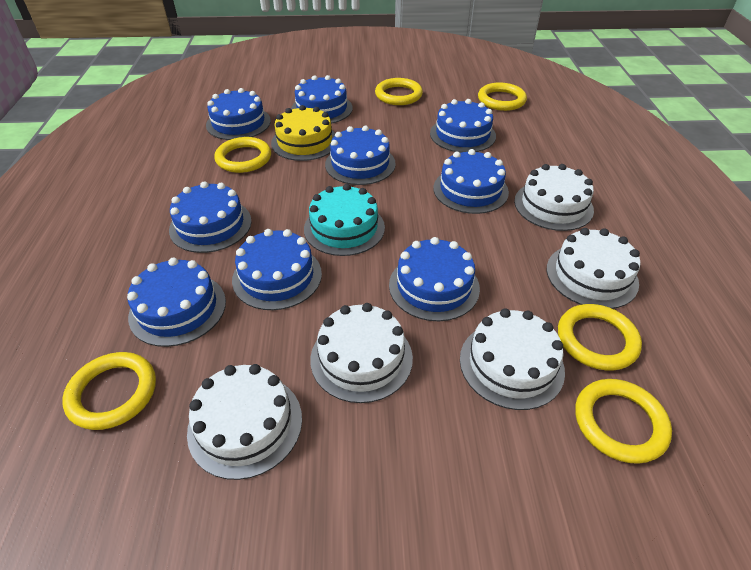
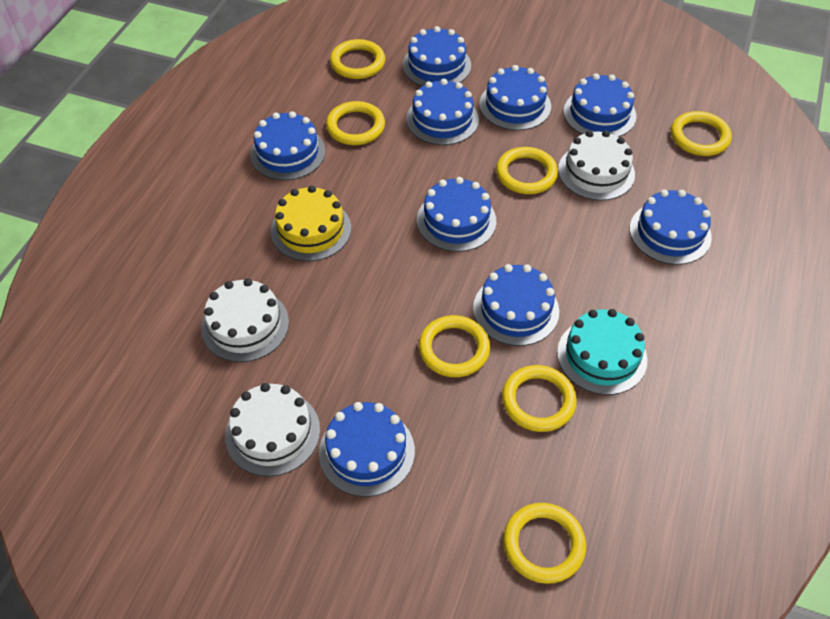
white cake: [187,364,302,480] [310,303,413,403] [460,308,565,410] [514,164,594,231] [547,228,640,309] = 5 -> [201,278,289,362] [225,383,320,477] [558,130,635,201] = 3
yellow ring: [62,352,156,430] [214,137,271,173] [375,78,423,105] [478,82,527,111] [558,304,642,371] [575,379,672,464] = 6 -> [326,101,385,145] [330,39,385,79] [419,315,490,377] [496,147,558,194] [502,365,577,432] [503,503,586,584] [671,111,732,156] = 7

